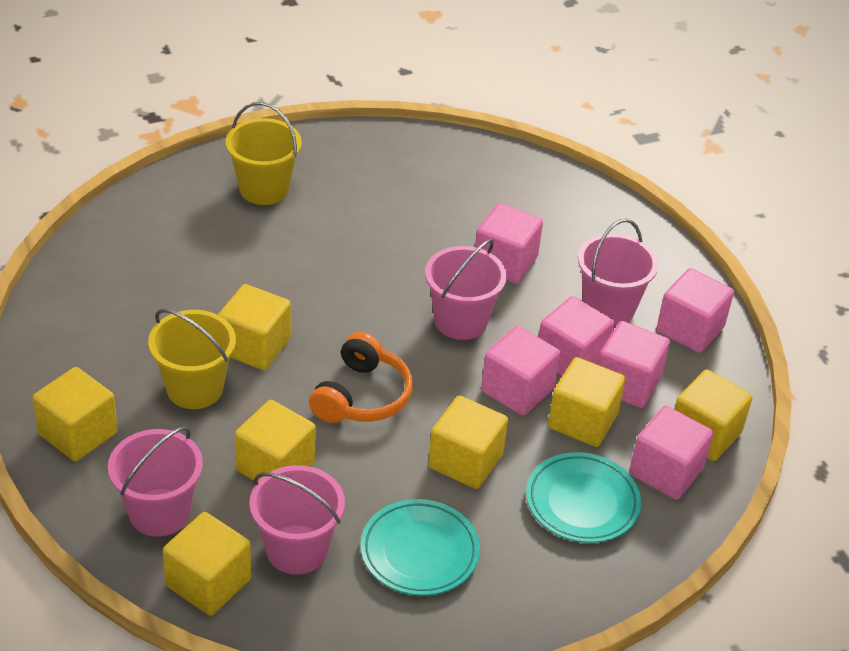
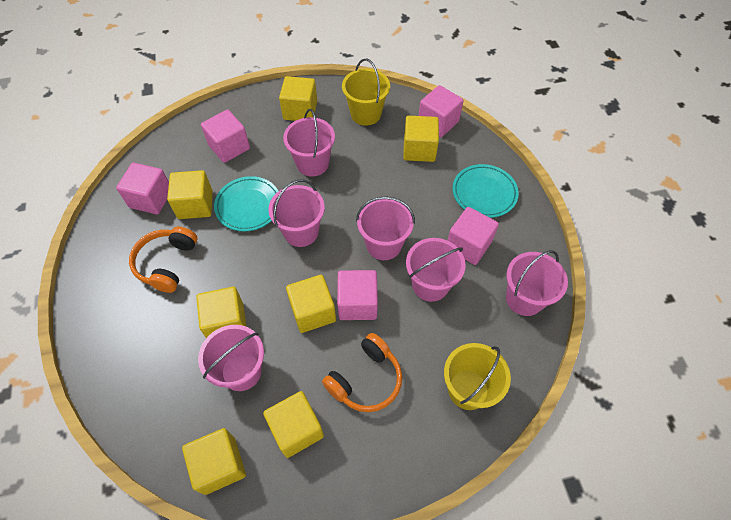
orange headphones: [309,332,413,423] = 1 -> [129,227,197,293] [322,333,402,412] = 2
pink bucket: [108,426,203,536] [249,465,345,575] [425,239,507,340] [578,219,658,326] = 4 -> [198,325,264,391] [268,179,325,247] [283,109,335,177] [356,196,415,260] [406,238,466,302] [506,250,568,316] = 6
pink cube: [475,203,543,283] [481,326,561,416] [538,296,614,376] [598,321,670,408] [629,406,714,500] [656,268,734,353] = 6 -> [116,163,169,214] [201,110,250,163] [337,270,378,320] [419,85,463,137] [447,207,499,265] = 5

